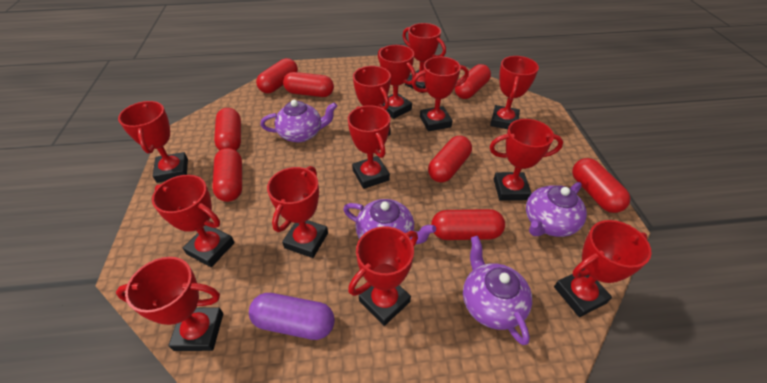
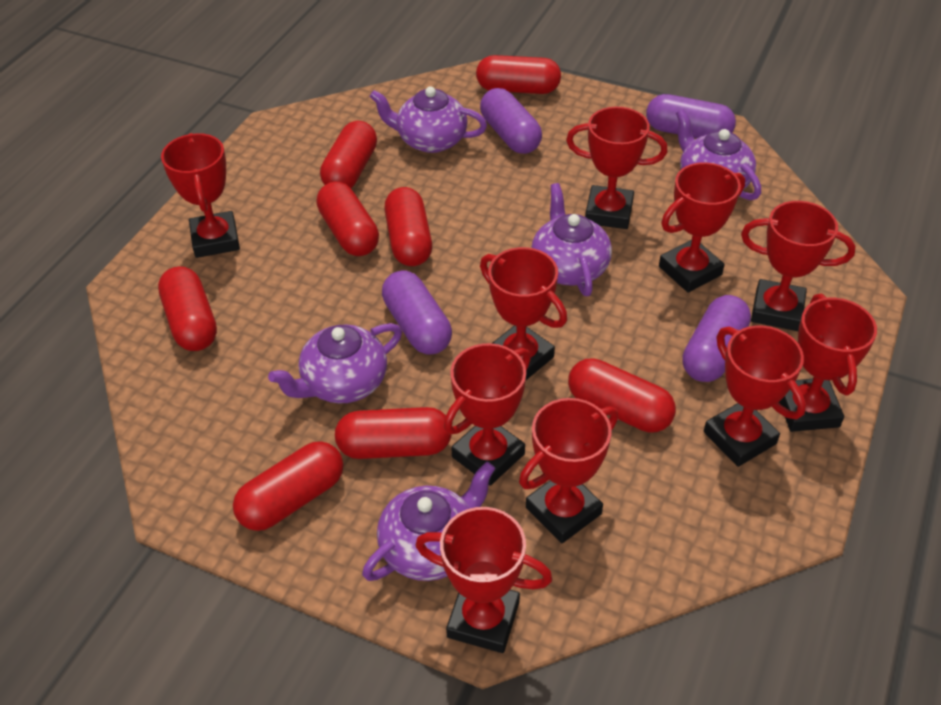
purple capsule: [249,293,335,340] = 1 -> [382,270,452,354] [480,88,542,154] [646,94,736,138] [682,295,751,382] = 4
purple teapot: [260,100,337,142] [343,199,436,244] [463,236,532,345] [526,182,587,237] = 4 -> [268,323,402,404] [362,461,495,581] [370,86,487,153] [532,183,612,296] [676,109,761,200] = 5
red trophy: [116,257,223,351] [118,101,188,183] [152,175,235,267] [267,166,328,258] [348,105,391,189] [348,226,418,326] [353,66,391,136] [378,45,416,119] [403,23,446,93] [412,57,469,131] [490,56,539,129] [490,119,563,201] [554,220,652,317] = 13 -> [161,133,240,258] [415,507,552,653] [444,343,531,486] [480,247,567,380] [519,398,618,543] [566,107,667,229] [659,162,745,292] [704,325,806,467] [741,201,856,331] [779,294,877,432] = 10

